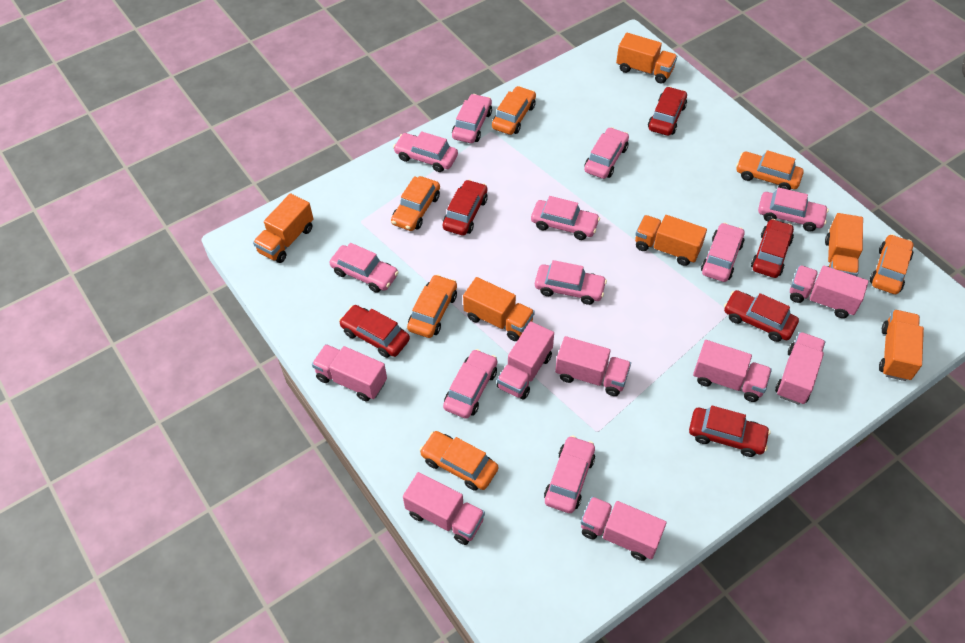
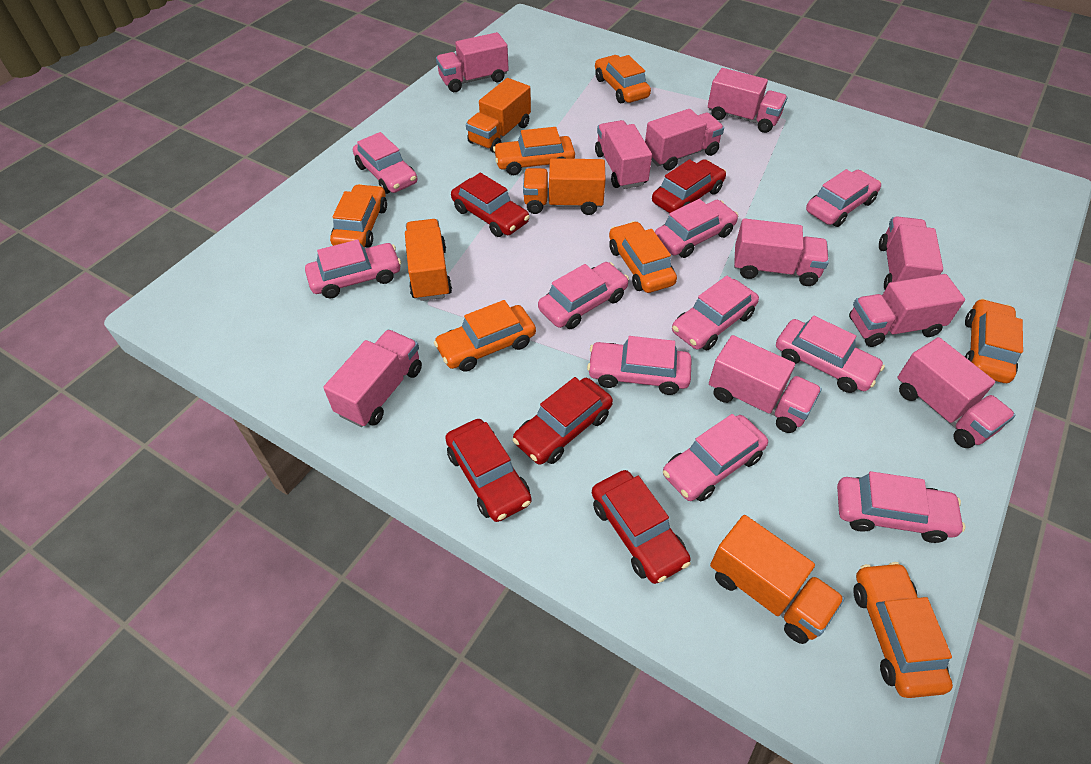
orange car: [391,176,440,231] [407,274,457,338] [420,431,498,491] [492,86,536,135] [736,150,804,190] [870,234,913,294] = 6 -> [330,184,387,247] [434,300,536,372] [493,127,575,175] [595,55,651,103] [609,221,677,293] [853,562,953,698] [965,299,1023,383] = 7
orange truck: [253,193,313,263] [463,277,535,341] [616,33,677,84] [635,215,707,266] [825,213,863,276] [879,310,924,381] = 6 -> [405,219,452,301] [466,78,531,153] [523,158,606,215] [710,515,845,644] = 4
pink truck: [312,344,387,402] [403,472,485,545] [497,321,554,400] [555,336,631,396] [581,496,667,561] [693,340,772,402] [775,332,825,405] [790,265,869,318] = 8 -> [323,330,422,427] [436,32,509,92] [595,120,652,189] [645,109,724,171] [708,68,787,133] [709,335,822,433] [734,218,829,286] [849,274,965,347] [879,216,943,290] [897,337,1015,448] = 10
red car: [339,305,410,358] [443,179,488,236] [648,87,687,136] [689,406,770,457] [724,290,799,342] [751,219,794,278] = 6 -> [445,419,532,522] [451,173,530,237] [512,377,613,465] [592,470,691,584] [652,159,726,213] = 5

